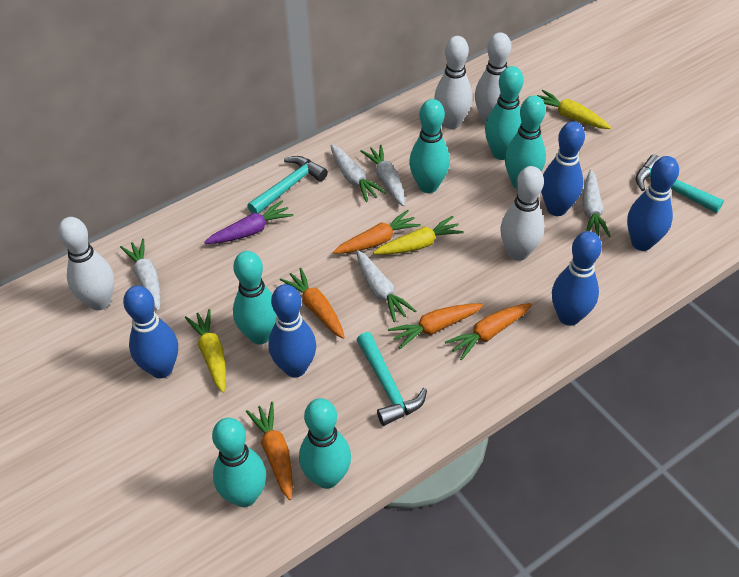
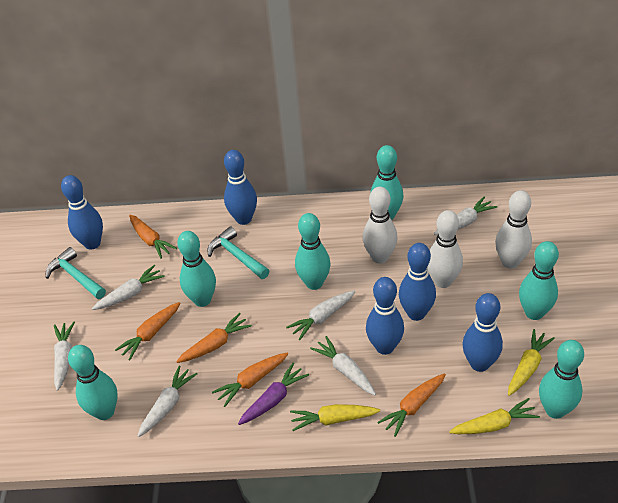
turquoise hammer: [247,156,328,214] [357,332,427,426] [636,155,724,213] = 3 -> [46,247,106,299] [208,226,270,279] = 2
white bowling pin: [58,217,114,310] [434,36,473,129] [475,32,511,124] [500,166,544,261] = 4 -> [362,187,398,264] [427,210,463,288] [495,190,532,269] = 3
white carrot: [120,238,161,311] [330,144,386,202] [356,250,416,322] [361,144,405,206] [583,170,610,237] = 5 -> [54,322,75,391] [92,265,165,310] [138,365,197,437] [286,291,355,340] [310,336,376,395] [434,196,497,235] = 6

